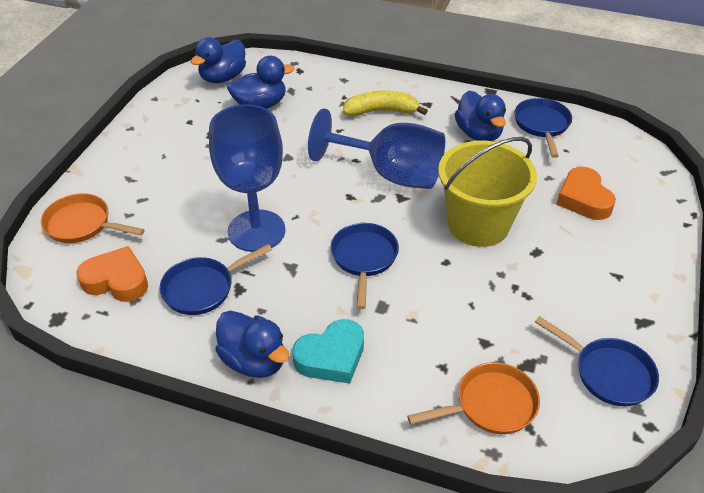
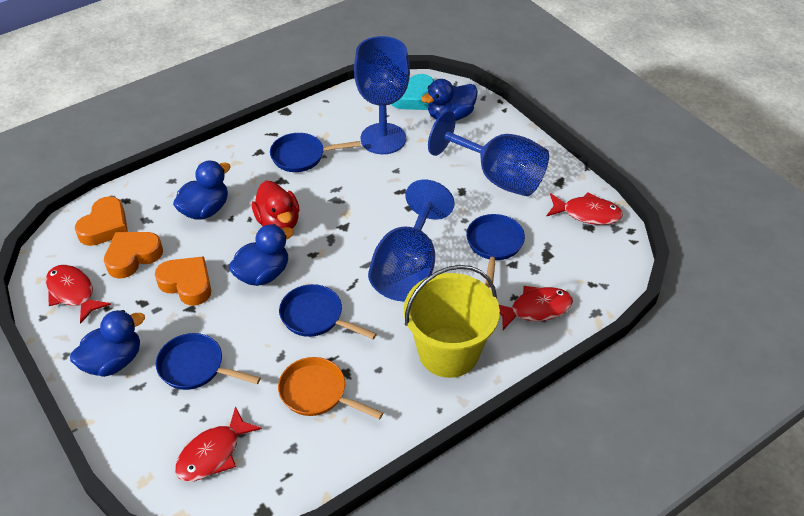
blue goblet: [209,104,285,252] [308,108,445,189] = 2 -> [354,36,410,154] [368,179,455,301] [428,111,549,196] = 3
orange heart: [76,246,148,302] [556,167,616,220] = 2 -> [75,196,128,246] [104,232,163,279] [155,256,211,306] = 3
orange pan: [41,193,145,243] [407,362,540,434] = 2 -> [278,357,383,419] = 1
red duck: none = 0 -> [252,181,300,229] = 1
red fish: none = 0 -> [46,265,111,324] [175,406,262,481] [499,286,573,330] [546,192,623,225] = 4
yellow banana: [343,91,428,116] = 1 -> none = 0

